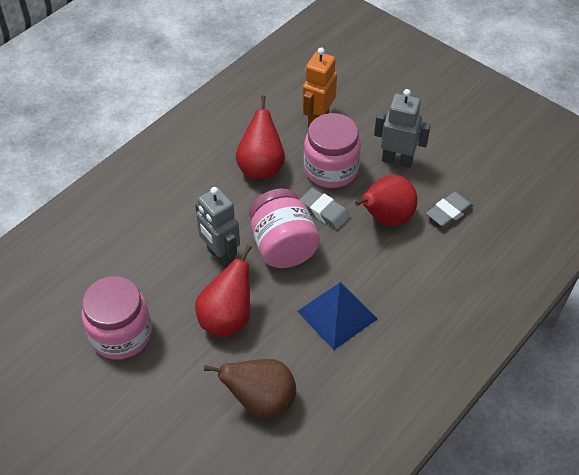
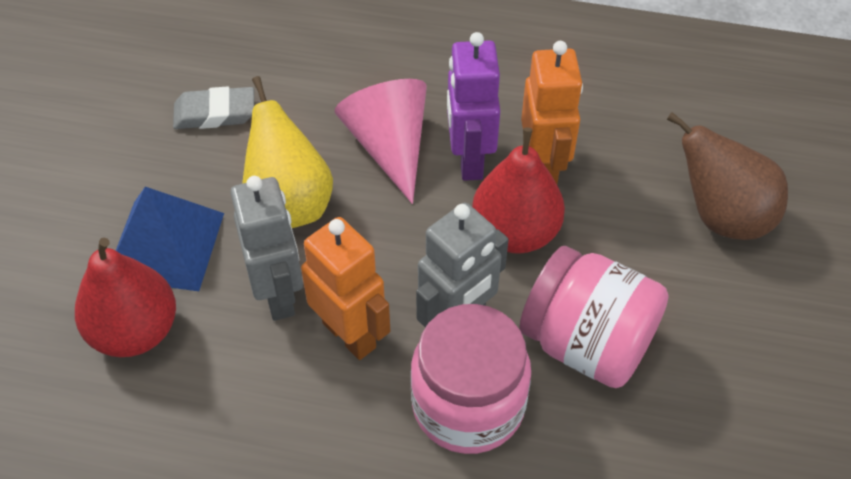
grey eraser: [300,188,350,230] [426,192,474,227] = 2 -> [173,86,254,129] = 1
orange robot: [302,47,337,128] = 1 -> [301,217,390,360] [521,41,583,184] = 2
pink cone: none = 0 -> [335,79,427,204] = 1
pink jar: [81,276,152,359] [249,188,320,268] [304,113,361,188] = 3 -> [411,304,531,454] [519,246,669,388] = 2
purple robot: none = 0 -> [447,32,500,181] = 1
red pear: [195,245,252,337] [236,95,285,179] [355,175,418,226] = 3 -> [75,238,176,357] [472,127,565,254] = 2
yellow pear: none = 0 -> [242,76,333,228] = 1

